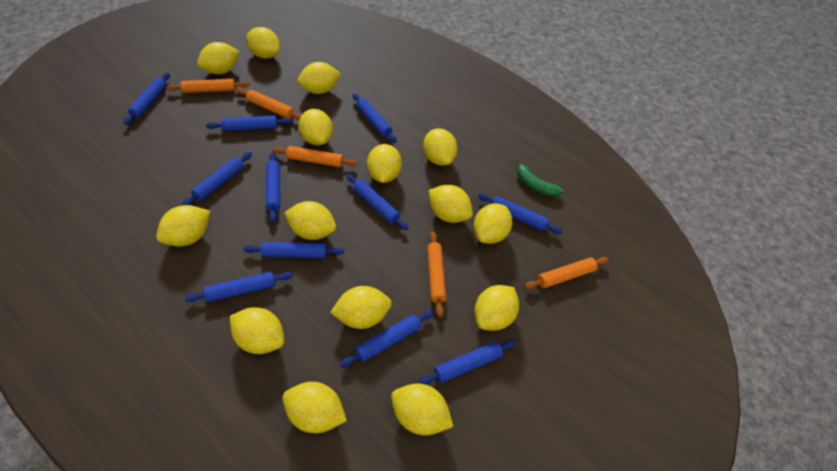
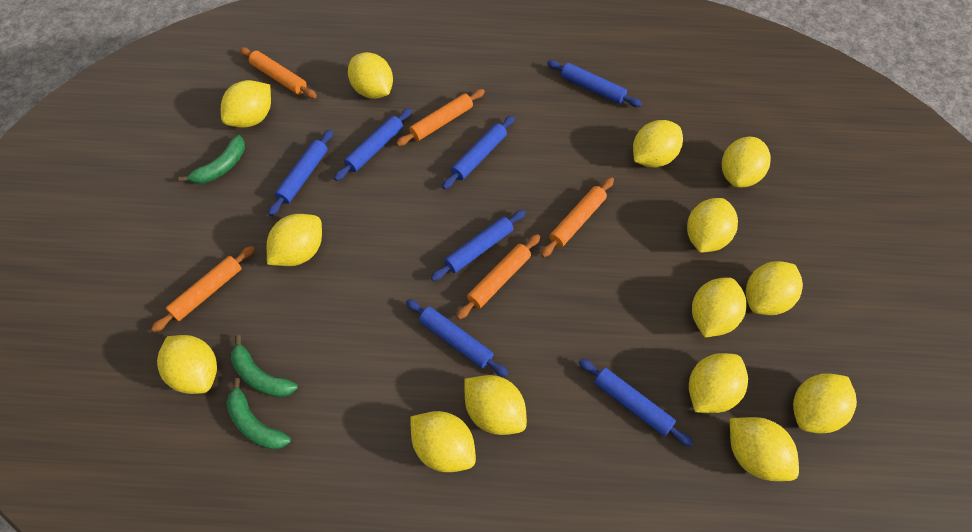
blue rolling pin: [124,72,170,125] [181,152,252,206] [185,272,293,302] [206,115,292,131] [243,242,344,258] [266,152,280,222] [340,310,434,367] [346,174,408,230] [353,93,397,143] [418,339,517,385] [478,193,562,234] = 11 -> [268,129,333,216] [334,108,412,181] [406,299,509,377] [431,210,526,281] [442,116,514,189] [547,60,642,107] [579,358,693,447] = 7
green banana: [517,159,564,196] = 1 -> [179,135,245,184] [226,378,291,450] [231,335,298,397] = 3
yellow lemon: [156,205,210,247] [197,42,240,74] [230,308,284,354] [246,27,280,59] [282,382,347,433] [284,201,336,240] [298,62,341,94] [299,109,333,145] [330,286,392,329] [367,144,402,183] [391,384,454,435] [423,128,458,166] [429,185,473,223] [474,203,513,244] [475,285,519,331] = 15 -> [157,335,217,394] [221,80,271,128] [267,214,322,266] [348,52,393,99] [410,411,476,472] [464,375,527,435] [633,120,683,168] [687,198,738,253] [689,353,748,413] [692,277,746,337] [722,137,771,187] [730,417,799,481] [746,261,803,315] [793,373,857,433] = 14

